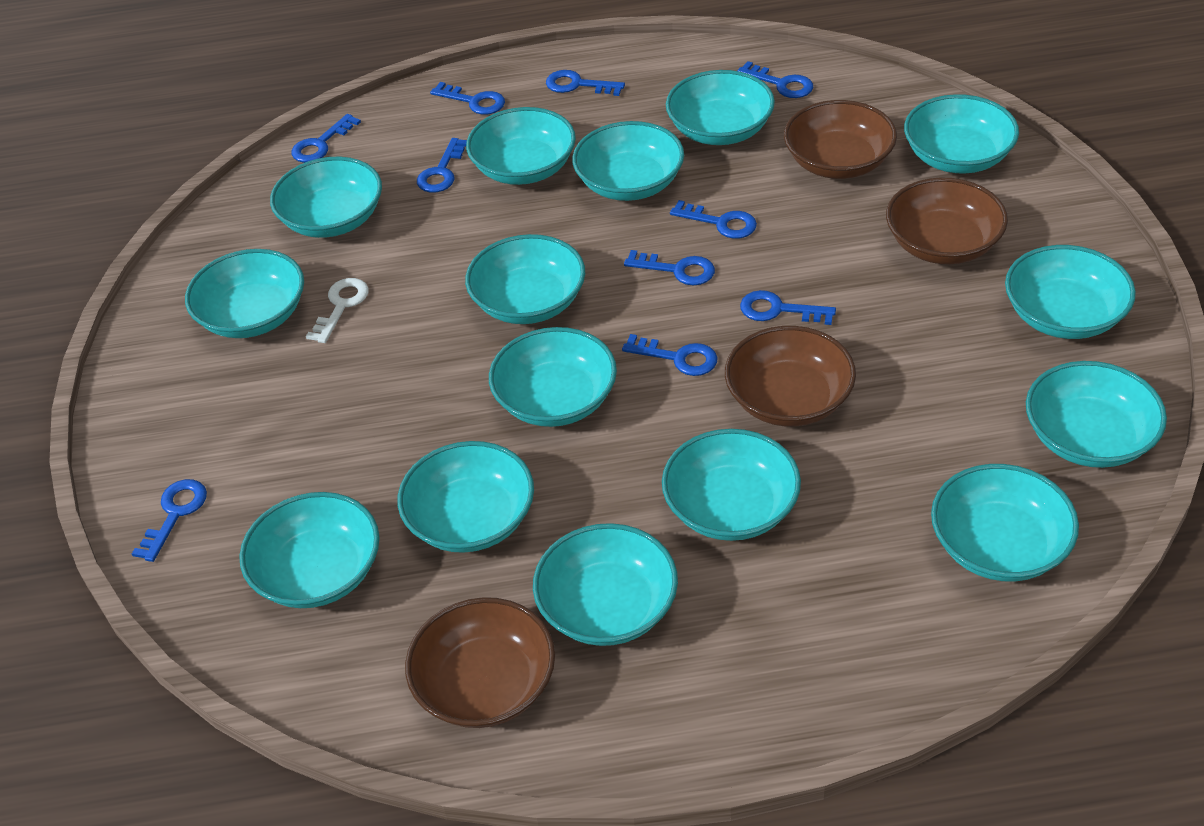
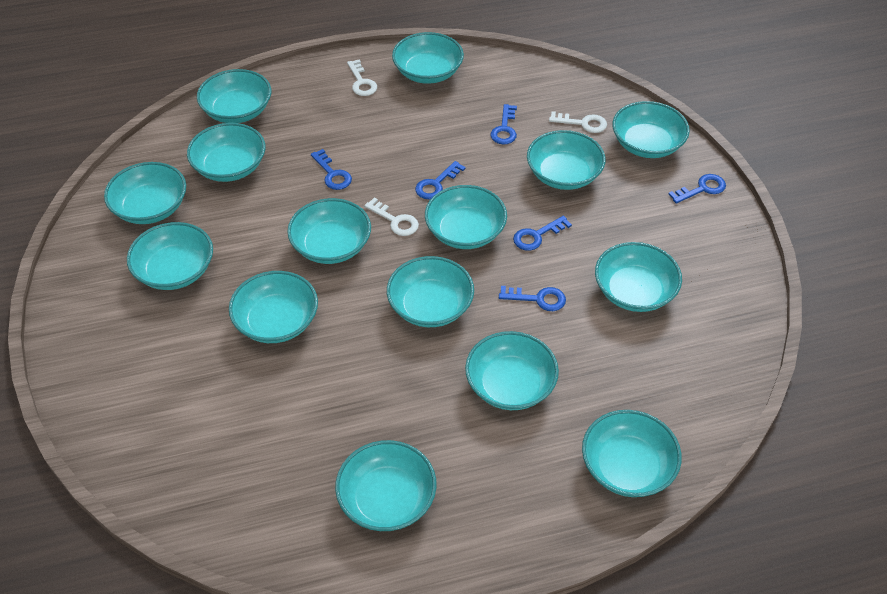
blue key: [132,479,207,562] [291,114,361,163] [417,138,467,193] [430,82,505,115] [546,70,625,96] [622,334,718,376] [624,250,715,286] [670,200,757,239] [737,61,813,98] [740,290,836,325] = 10 -> [311,149,352,190] [415,161,466,199] [490,104,517,144] [499,286,566,311] [513,216,572,251] [668,174,726,204] = 6
brown bowl: [405,597,555,728] [725,326,856,427] [784,100,897,179] [886,177,1008,264] = 4 -> none = 0
white key: [306,278,369,343] = 1 -> [347,59,377,96] [364,198,419,236] [549,111,607,133] = 3

